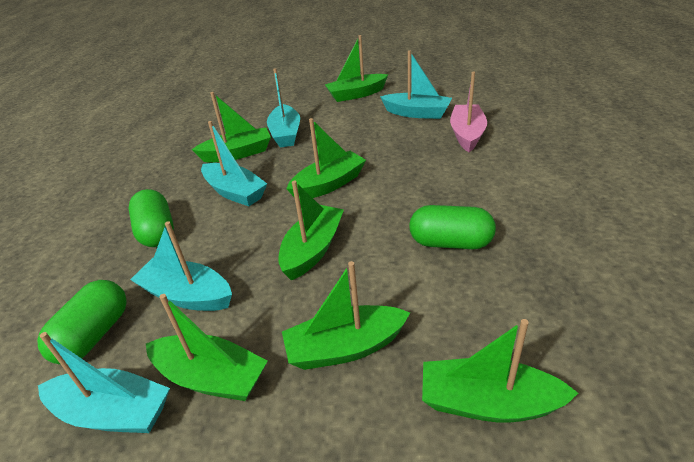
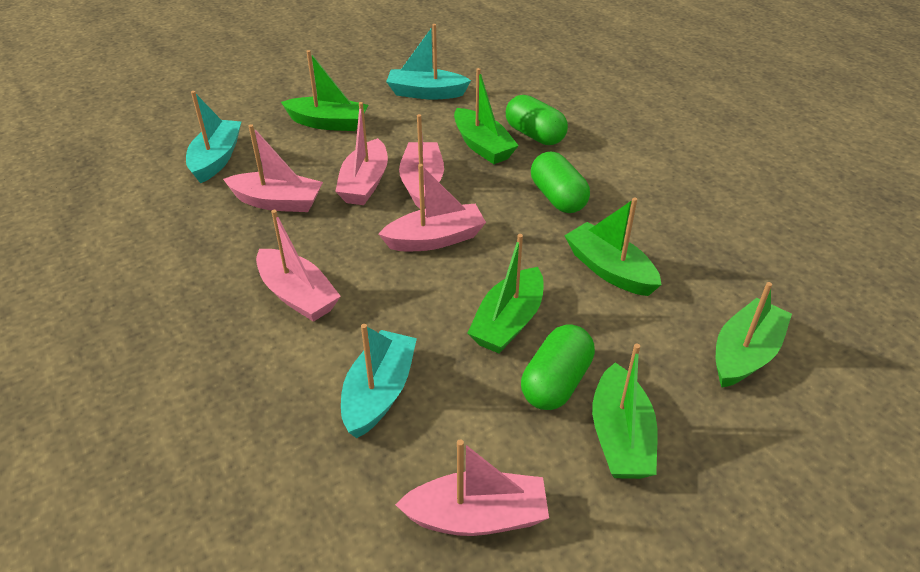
green boat: [146,294,268,401] [192,92,271,163] [278,181,344,281] [282,261,410,370] [286,118,366,198] [325,35,388,102] [422,319,578,423] = 7 -> [281,50,368,131] [454,68,519,164] [467,234,544,353] [564,197,661,296] [592,344,657,479] [716,282,792,388] = 6
pink boat: [450,72,487,152] = 1 -> [223,124,323,212] [256,210,341,322] [335,102,388,205] [379,164,486,251] [395,439,549,536] [399,114,444,208] = 6
turquoise boat: [38,332,170,433] [130,221,232,311] [201,121,267,206] [267,68,300,148] [380,50,452,119] = 5 -> [186,91,241,183] [341,324,417,438] [386,24,471,100] = 3

